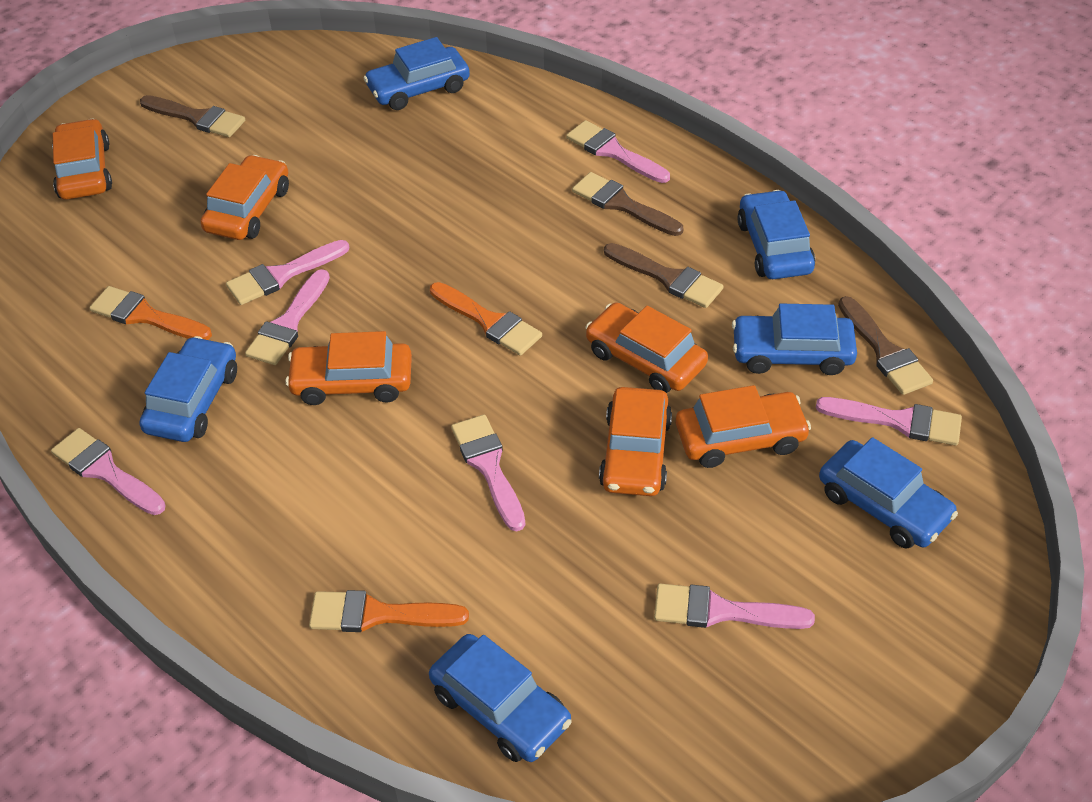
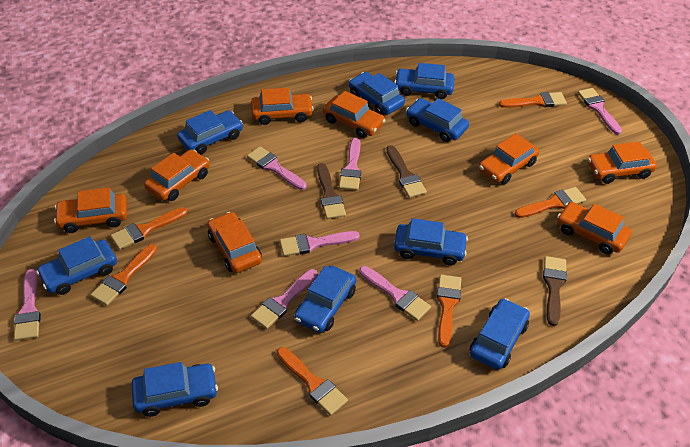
blue car: [139,336,237,442] [364,37,470,110] [429,634,572,762] [732,303,857,375] [737,190,815,279] [819,437,958,549] = 6 -> [36,236,117,295] [131,362,218,417] [177,110,243,155] [294,265,356,333] [349,72,405,115] [394,63,454,99] [394,218,468,265] [406,98,469,142] [470,298,530,370] = 9
brown brush: [140,95,245,137] [572,172,684,236] [604,243,724,308] [838,296,933,395] = 4 -> [317,163,346,219] [386,145,427,198] [543,256,567,326] = 3
orange brush: [89,286,212,340] [309,590,469,632] [430,282,542,356] = 3 -> [91,244,157,306] [110,207,188,250] [277,347,348,416] [437,274,461,348] [499,92,567,108] [514,187,586,218] = 6
orange car: [52,119,112,200] [200,155,289,240] [285,331,412,405] [585,302,708,393] [599,387,672,496] [676,385,811,468] = 6 -> [54,187,127,233] [144,149,210,201] [207,212,262,273] [251,88,314,125] [323,91,386,138] [478,133,539,184] [557,202,631,254] [588,142,657,184] = 8

